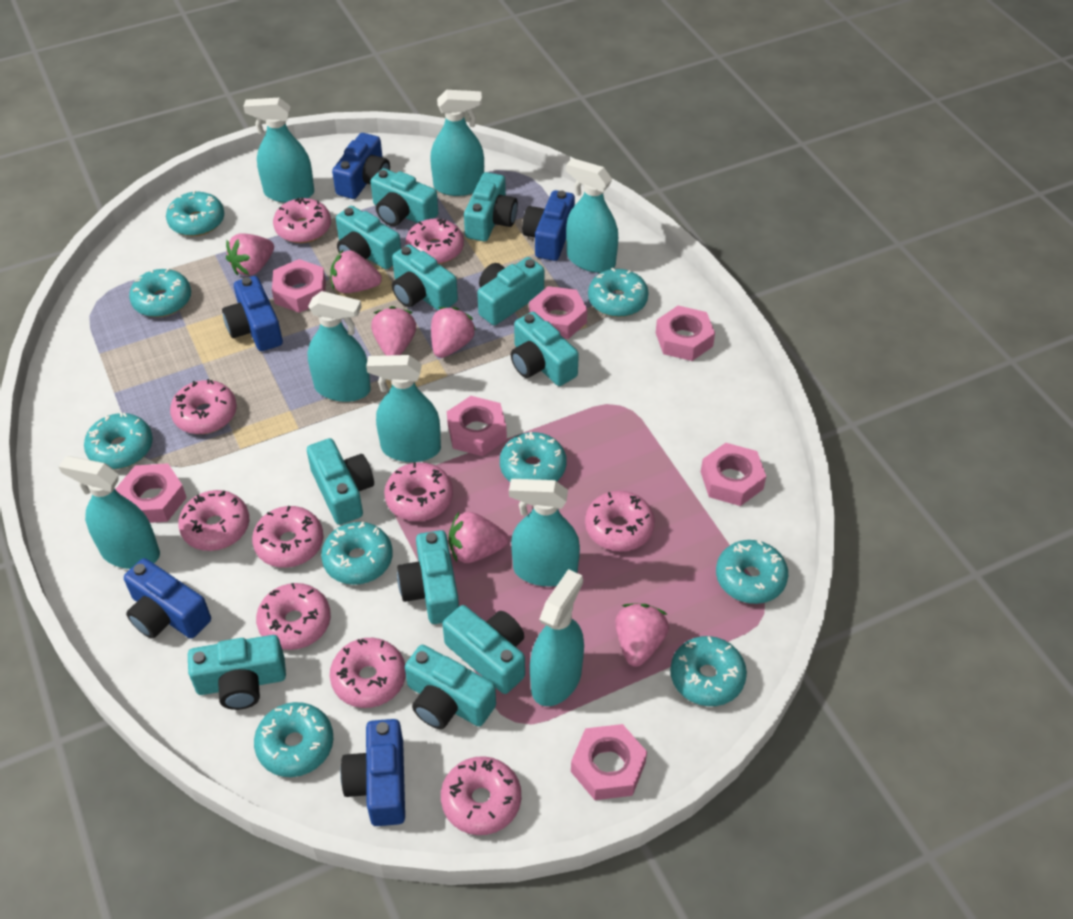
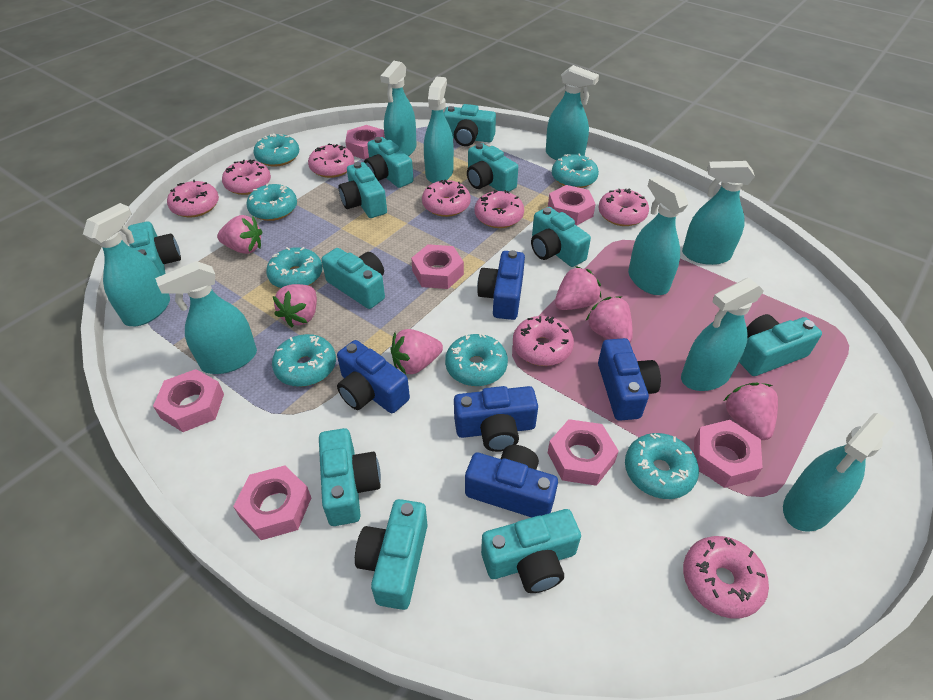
pink donut: [170,379,237,434] [178,490,249,551] [252,506,324,568] [256,583,331,650] [273,197,331,243] [330,638,406,708] [384,462,453,521] [406,219,464,264] [441,756,521,835] [585,491,655,552] = 10 -> [167,180,219,218] [222,159,271,195] [308,143,354,178] [422,179,471,217] [475,190,524,228] [513,316,574,366] [599,188,649,226] [683,536,769,619] = 8
turquoise donut: [84,412,153,469] [129,268,191,317] [166,190,224,236] [254,702,333,777] [321,522,393,585] [500,432,567,482] [588,268,649,317] [670,636,747,706] [716,540,788,604] = 9 -> [246,183,297,221] [253,133,299,167] [266,247,323,288] [272,334,336,387] [445,333,508,386] [552,153,599,188] [625,433,699,499] = 7
turquoise spray bottle: [59,456,160,569] [243,98,314,203] [307,291,371,402] [366,355,441,462] [430,90,484,196] [509,479,580,587] [530,569,584,706] [566,158,618,273] = 8 -> [83,203,170,326] [155,261,257,374] [380,61,417,156] [424,76,454,183] [546,65,599,160] [628,176,688,295] [681,278,764,391] [682,161,755,265] [783,413,895,532] = 9

